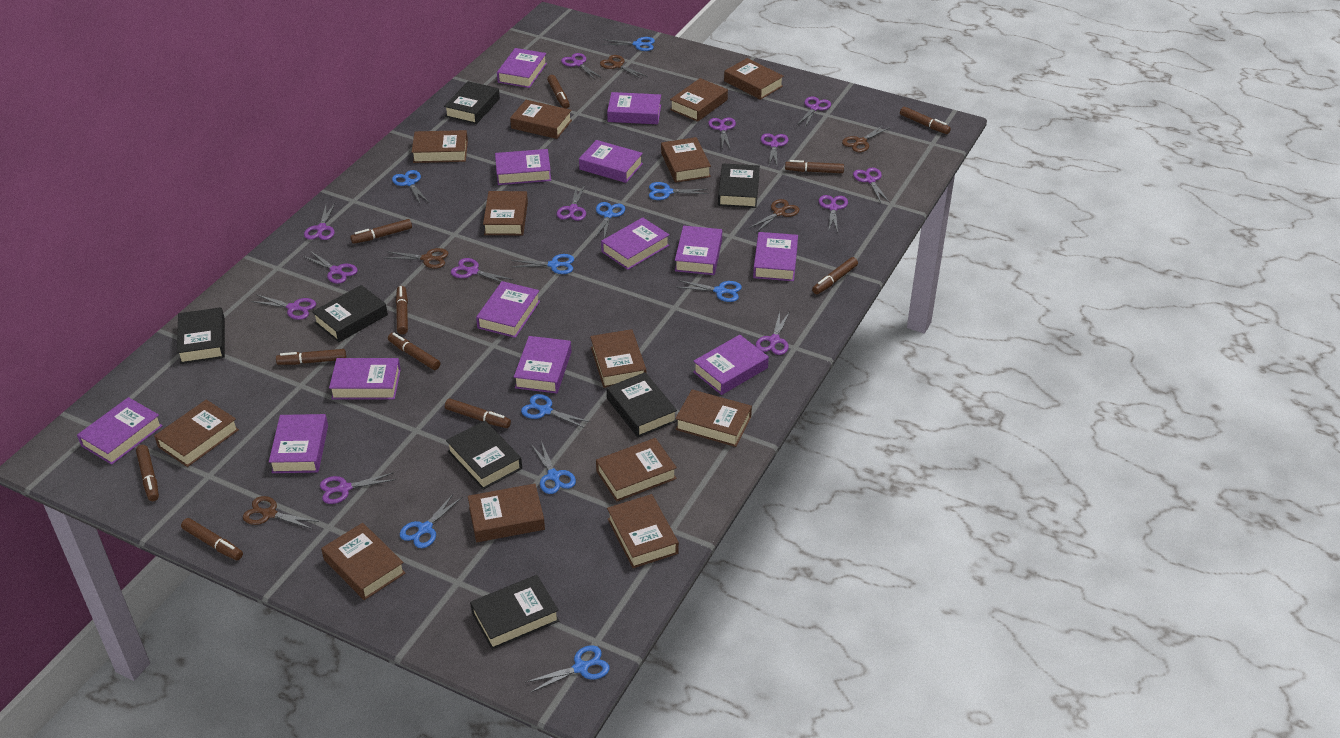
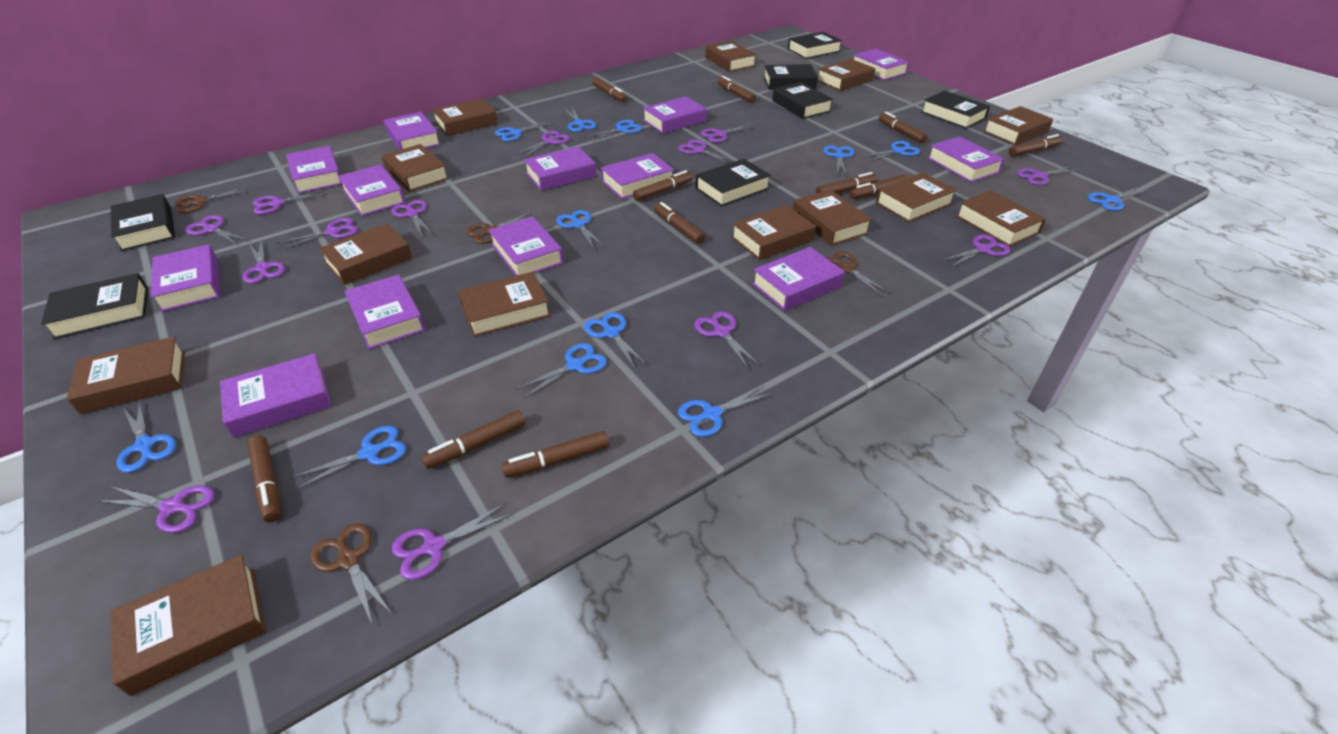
blue scissors: [392,170,428,203] [400,493,462,548] [511,254,574,274] [521,394,590,428] [525,645,610,693] [531,441,576,494] [595,202,625,239] [602,37,655,51] [649,182,708,200] [676,280,742,302] = 10 -> [116,400,176,473] [291,426,406,490] [495,120,553,141] [516,343,607,398] [556,210,605,250] [564,107,596,132] [584,312,648,368] [585,120,642,141] [678,385,773,437] [823,145,854,176] [861,141,920,162] [1088,187,1149,211] = 12
brown scissors: [243,496,319,529] [384,248,449,268] [600,55,646,79] [749,199,800,233] [842,125,890,152] = 5 -> [174,186,252,213] [310,523,392,625] [466,211,538,244] [826,252,892,297] = 4

